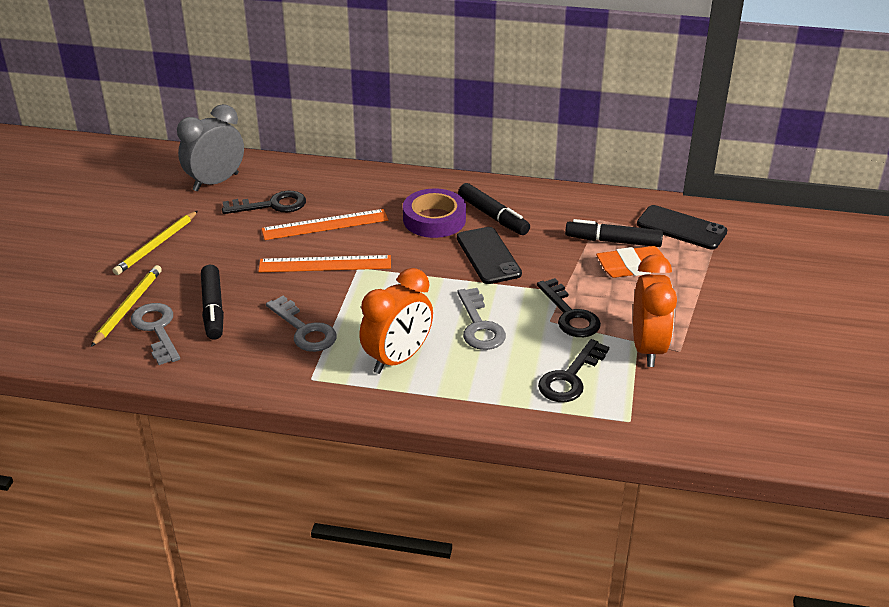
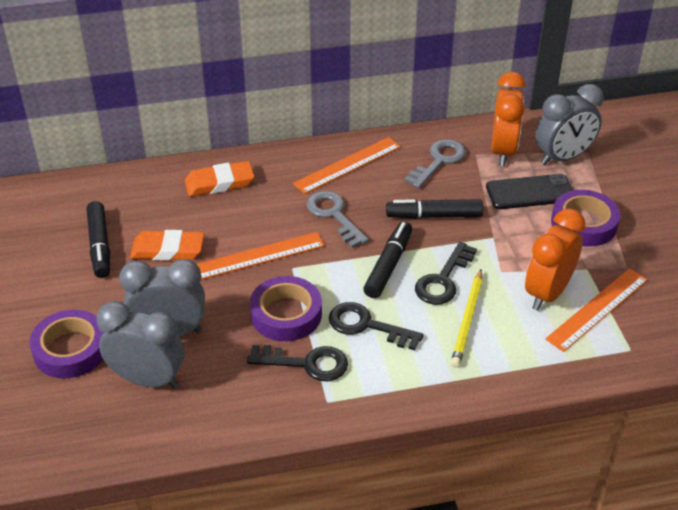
black phone: [457,227,522,284] [637,205,727,250] = 2 -> [486,174,573,209] = 1
grey clock: [177,104,244,191] = 1 -> [97,301,184,388] [119,259,205,336] [535,84,604,165] = 3
grey key: [131,303,180,365] [266,296,337,352] [457,288,506,350] = 3 -> [306,191,369,248] [404,139,466,188] = 2
orange eraser: [596,246,664,278] = 1 -> [130,230,204,260] [185,161,255,196] = 2
orange ruler: [258,255,391,272] [261,209,388,240] = 2 -> [197,232,325,280] [293,137,401,194] [545,268,648,352] = 3
purple tape: [403,189,466,238] = 1 -> [30,310,104,378] [250,276,322,341] [551,190,620,247] = 3
yellow pencil: [91,265,162,347] [113,211,198,275] = 2 -> [451,269,482,368] = 1

